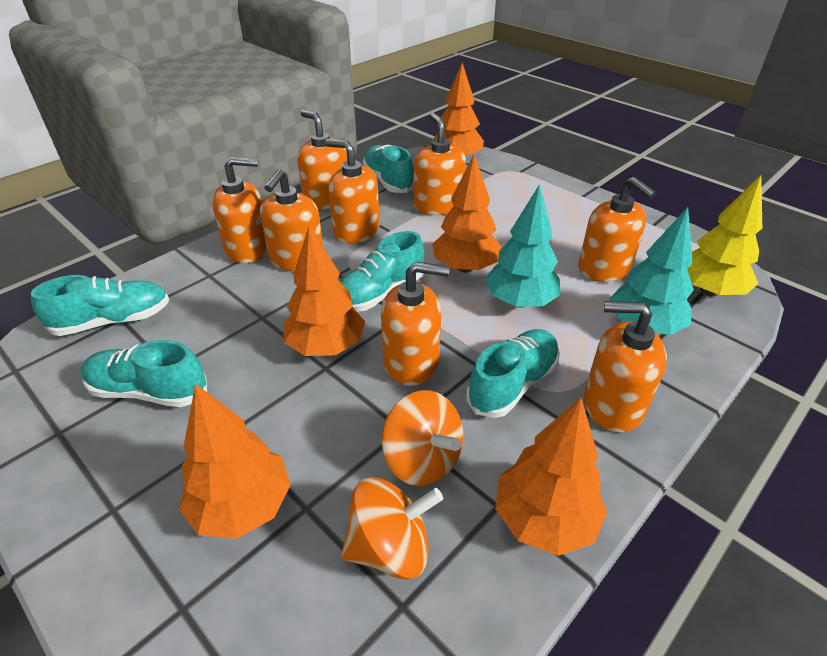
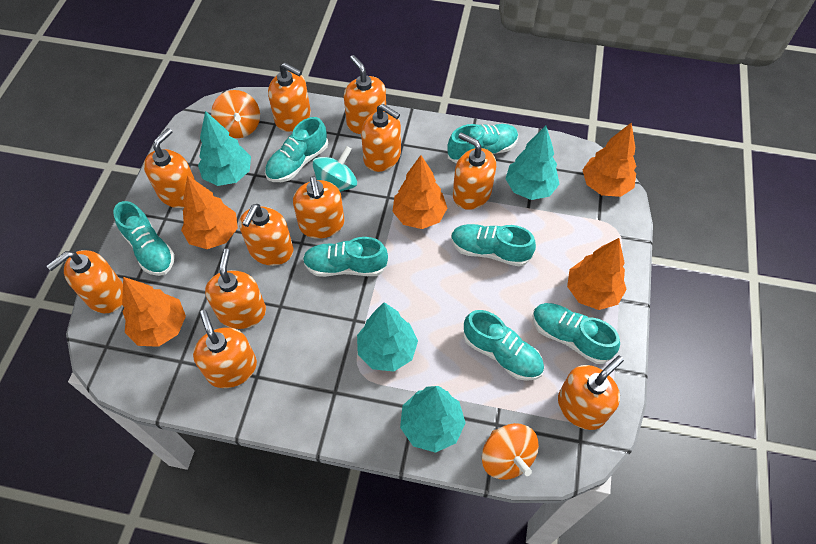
orange soap dispenser: [212,157,267,263] [260,169,323,272] [297,110,347,210] [325,139,380,244] [381,262,450,386] [414,113,466,215] [578,177,656,282] [584,301,667,433] = 8 -> [47,250,123,313] [144,128,195,208] [193,310,257,388] [205,249,266,329] [239,204,293,266] [268,63,311,132] [293,176,344,239] [344,55,386,134] [361,104,401,172] [453,132,496,210] [558,356,624,430] = 11
turquoise shoe: [31,275,169,336] [81,340,207,407] [339,231,424,312] [363,145,414,193] [466,329,560,418] = 5 -> [113,201,175,276] [265,117,328,182] [303,237,388,277] [447,124,518,164] [451,224,536,267] [463,310,544,381] [532,303,620,364] = 7
turquoise spinning top: none = 0 -> [312,146,357,192] = 1
turquoise tree: [485,184,561,308] [609,207,694,335] = 2 -> [198,111,251,186] [357,302,418,371] [400,386,466,453] [505,126,560,200] = 4
yellow tree: [687,175,762,297] = 1 -> none = 0

